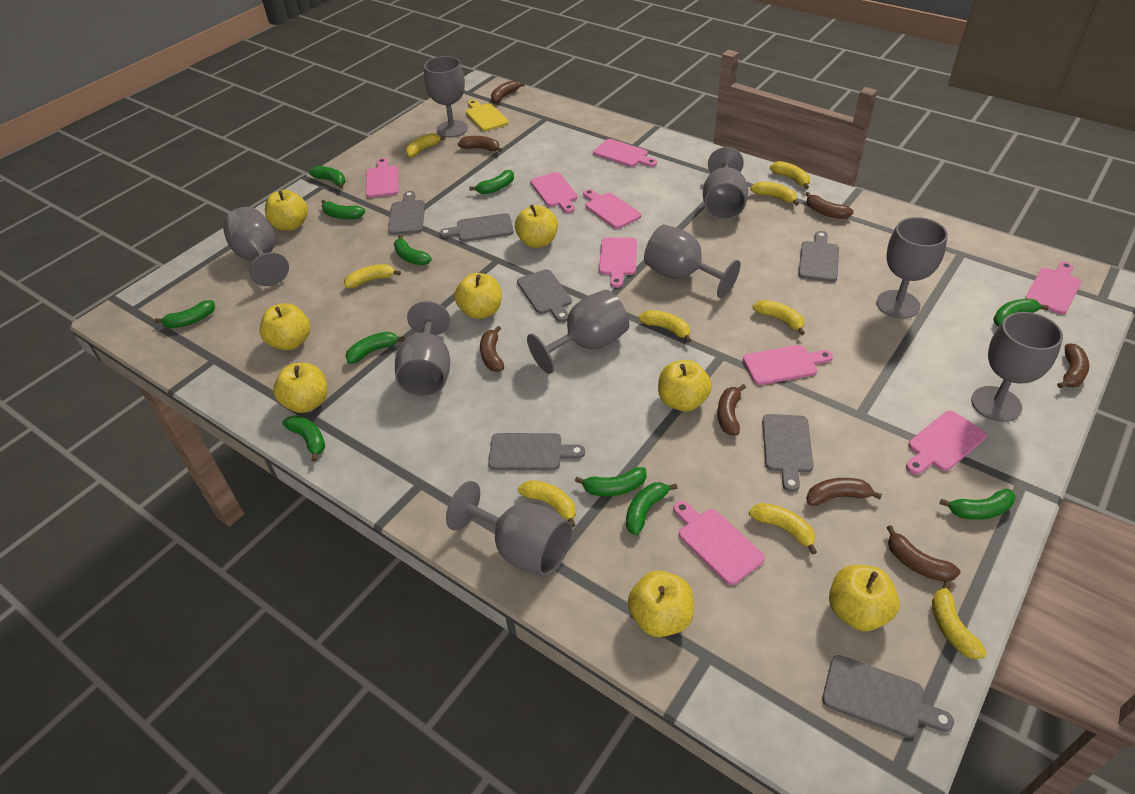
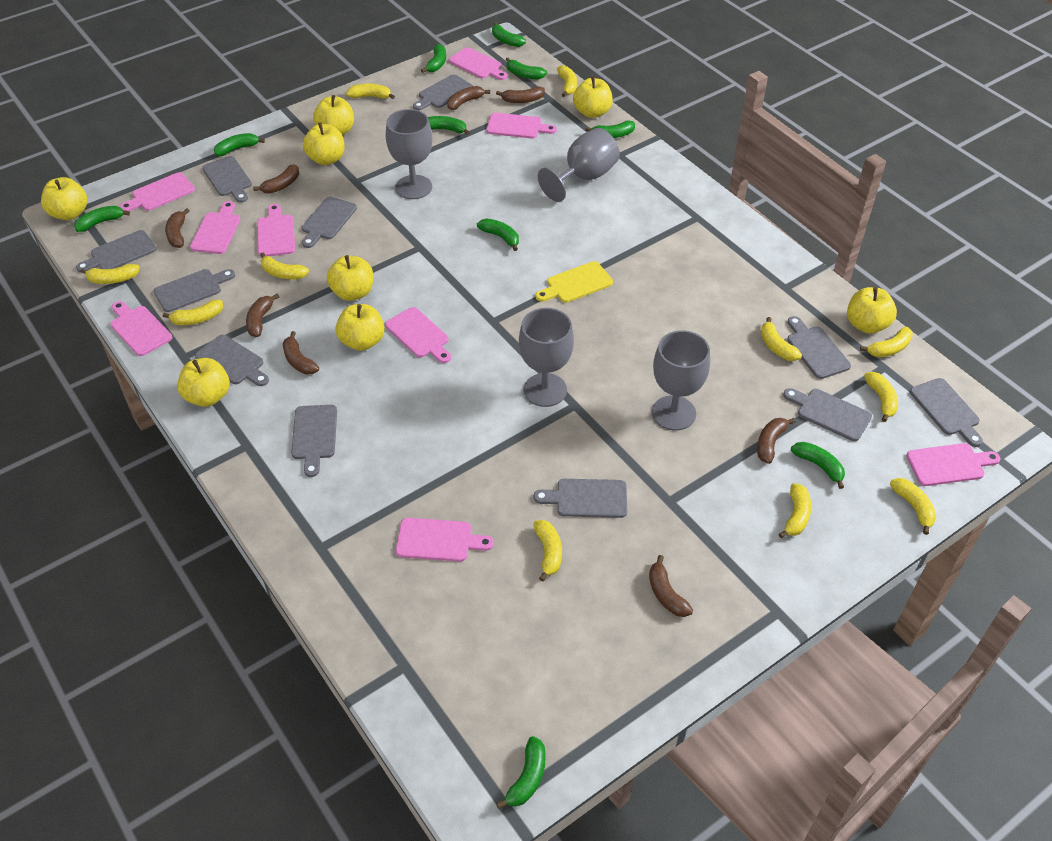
green banana: [154,300,215,328] [282,415,325,462] [309,166,345,189] [321,200,366,219] [346,332,405,364] [394,235,432,265] [469,170,514,194] [575,467,647,496] [626,482,677,535] [939,489,1016,520] [993,299,1049,327] = 11 -> [74,206,130,232] [214,133,265,156] [421,44,446,73] [428,116,470,135] [477,219,519,251] [492,22,526,47] [496,736,546,809] [506,58,547,79] [585,120,635,138] [791,442,845,489] = 10
grey cutting board: [388,191,425,235] [440,213,514,242] [488,433,585,470] [517,269,572,322] [762,414,813,492] [798,231,839,282] [822,655,954,738] = 7 -> [76,230,156,273] [154,269,235,312] [195,335,269,386] [202,156,252,203] [291,405,337,477] [302,197,357,248] [413,75,473,111] [534,479,627,518] [783,388,872,441] [787,316,851,379] [910,378,983,447] = 11
grey goblet: [223,207,289,286] [395,301,450,397] [424,56,468,138] [446,481,572,577] [527,290,629,374] [644,224,741,298] [703,147,748,220] [876,217,948,319] [971,312,1063,422] = 9 -> [386,109,432,199] [519,308,574,407] [538,128,620,202] [652,330,710,430] = 4
yellow banana: [344,264,401,288] [406,133,446,158] [518,480,576,527] [638,310,692,343] [749,503,817,555] [750,182,799,206] [753,300,805,335] [770,161,810,189] [932,581,987,659] = 9 -> [81,264,140,284] [163,300,223,325] [260,253,309,279] [346,84,395,99] [533,520,562,582] [557,65,577,97] [761,317,802,361] [779,483,811,538] [860,327,913,357] [864,372,898,422] [890,478,936,535] = 11

